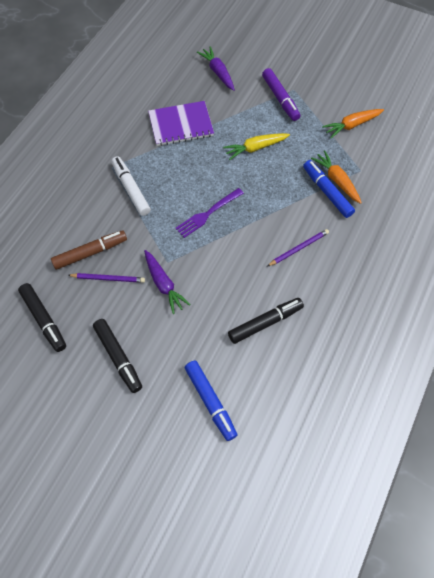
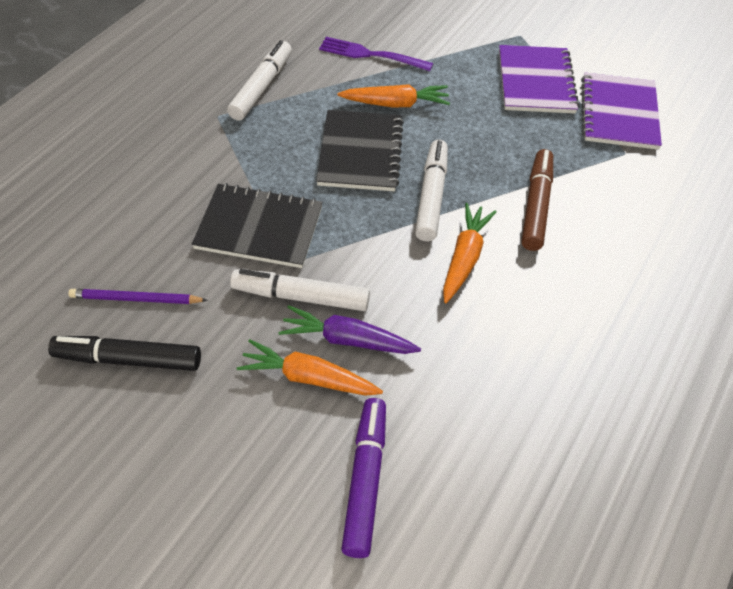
black marker: [18,283,66,352] [93,319,142,393] [228,298,304,344] = 3 -> [48,336,201,371] = 1
black notebook: none = 0 -> [192,183,323,268] [316,110,404,191] = 2
blue marker: [184,360,237,441] [303,160,355,218] = 2 -> none = 0
orange carrot: [311,150,362,204] [322,109,384,138] = 2 -> [237,339,383,396] [337,84,450,107] [443,203,496,303] = 3
purple carrot: [144,250,191,314] [197,46,235,91] = 2 -> [279,305,421,354] = 1
purple notebook: [148,101,214,146] = 1 -> [499,45,579,114] [581,73,662,150] = 2
purple pencil: [68,273,145,283] [268,229,329,266] = 2 -> [68,289,208,304] = 1
white marker: [111,156,151,216] = 1 -> [227,40,292,121] [230,269,370,311] [415,140,448,241] = 3
yellow carrot: [223,133,290,160] = 1 -> none = 0

